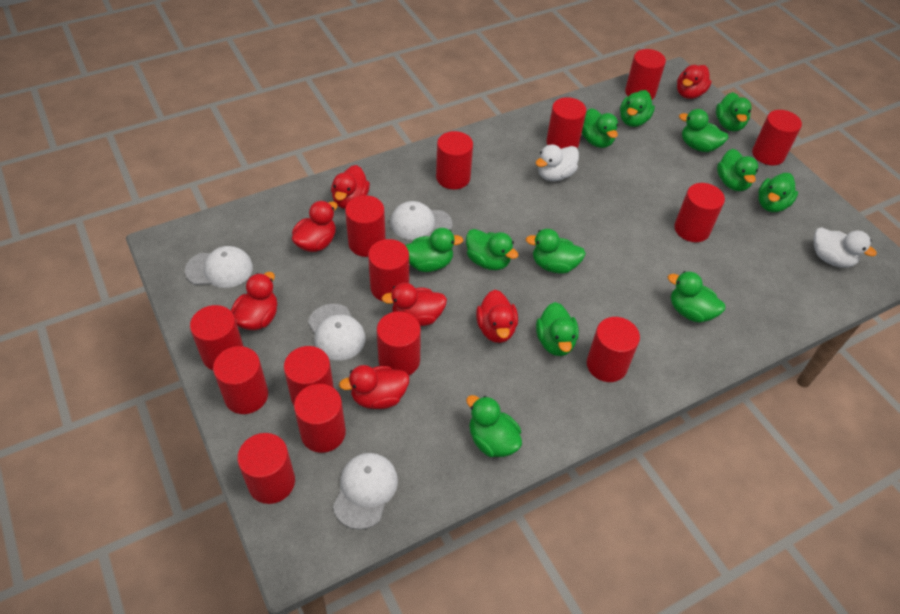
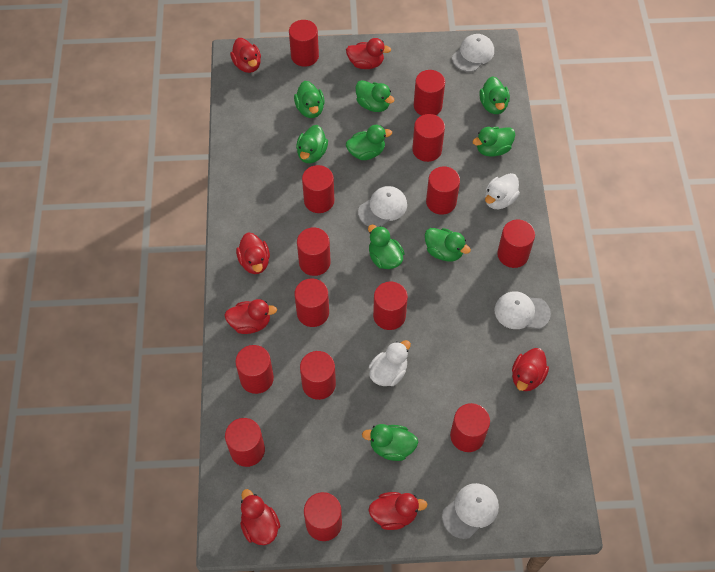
green duck: [405,228,463,272] [466,229,518,270] [466,395,522,457] [526,229,586,274] [536,302,579,356] [582,108,618,148] [620,90,655,127] [668,271,725,323] [679,109,728,152] [716,92,752,131] [717,149,758,191] [758,173,798,212] = 12 -> [294,81,325,118] [296,125,328,163] [346,125,392,160] [356,80,395,112] [362,424,418,461] [368,225,405,269] [425,228,471,261] [472,127,515,157] [479,76,510,114] = 9

